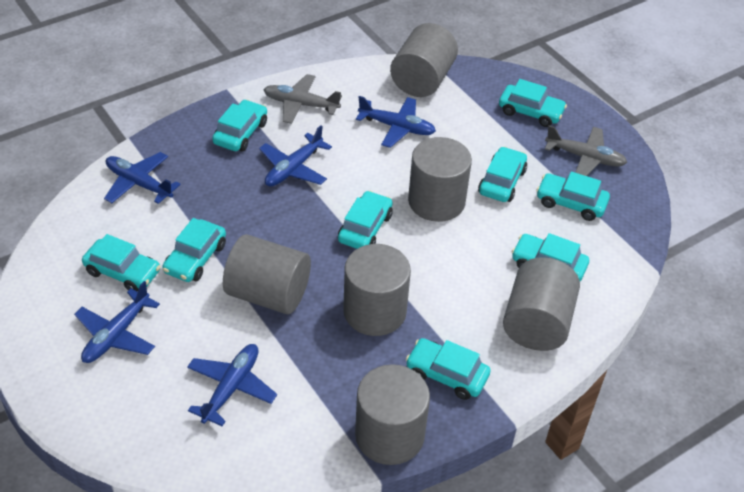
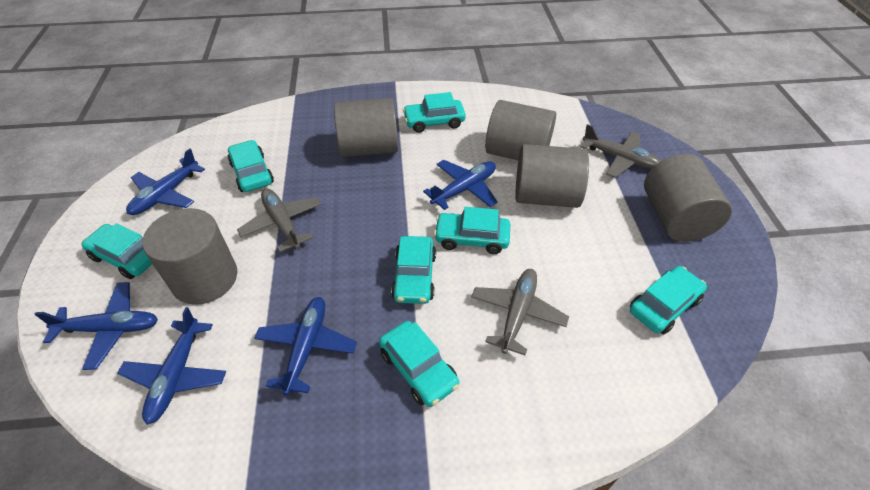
grey cylinder: [223,234,311,314] [343,244,411,336] [355,364,430,465] [390,23,458,97] [408,137,472,222] [503,257,580,351] = 6 -> [142,208,237,305] [334,98,398,157] [485,100,556,160] [515,144,589,208] [644,154,732,242] = 5
grey plane: [263,74,342,124] [545,125,627,176] = 2 -> [237,189,322,252] [471,269,569,355] [581,124,661,178] = 3
turquoise car: [82,234,161,291] [162,218,226,282] [212,100,267,152] [338,191,393,249] [406,338,491,400] [478,147,527,202] [499,79,567,127] [512,233,589,281] [536,172,610,221] = 9 -> [81,223,152,279] [227,140,274,192] [379,321,459,407] [391,236,436,304] [403,92,466,133] [434,207,510,254] [630,266,707,334] = 7

